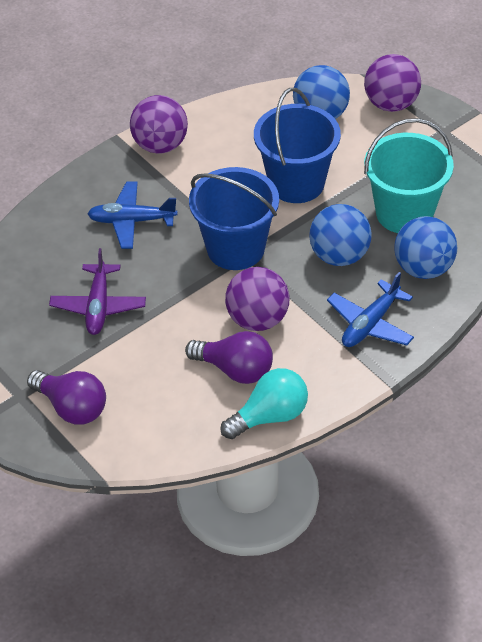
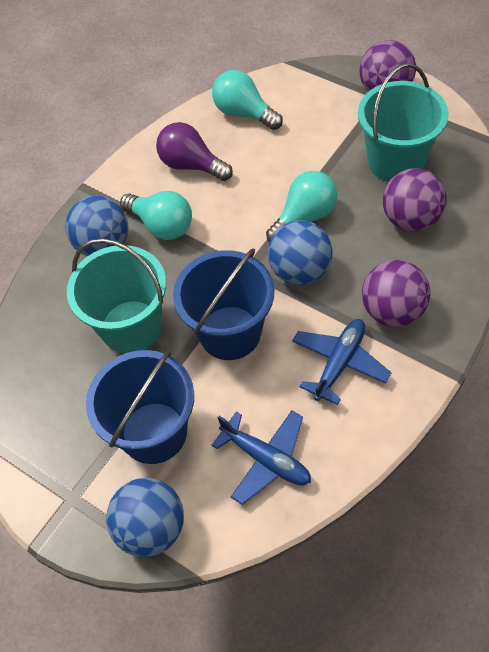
purple light bulb: [27,370,106,425] [185,331,273,384] = 2 -> [156,122,233,181] = 1
purple plane: [49,248,146,335] = 1 -> none = 0
turquoise bucket: [364,118,454,233] = 1 -> [67,238,166,353] [358,63,449,182] = 2
turquoise light bulb: [220,368,308,439] = 1 -> [120,191,192,240] [212,70,283,130] [266,171,337,243] = 3

